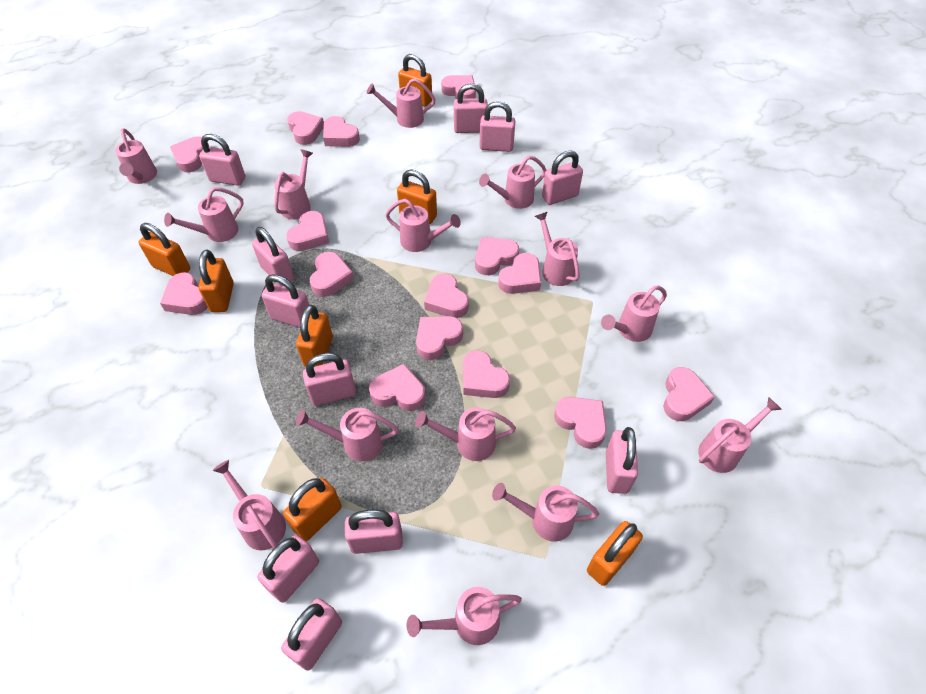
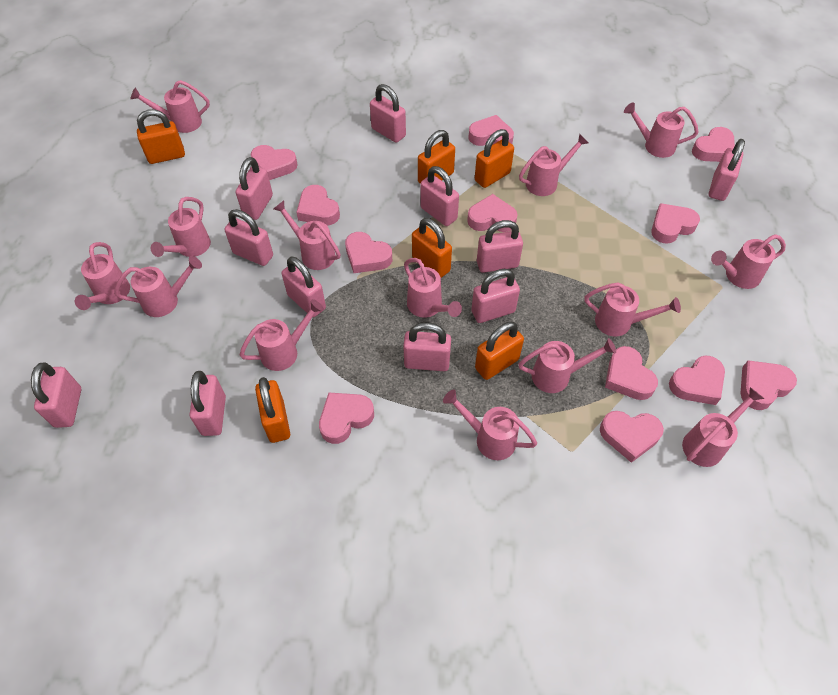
orange padlock: [138,223,190,276] [198,250,234,312] [283,478,342,541] [296,305,333,367] [397,169,437,224] [398,54,432,107] [587,521,643,586] = 7 -> [137,109,185,164] [255,377,290,443] [412,218,452,278] [418,130,455,184] [475,129,514,188] [475,322,524,380] = 6
pink heart: [160,272,208,315] [170,136,209,172] [286,211,329,251] [287,111,324,145] [310,252,354,297] [323,116,360,147] [369,364,425,411] [416,316,463,360] [424,273,469,318] [441,75,476,99] [463,350,510,398] [475,237,519,275] [498,253,541,294] [554,397,607,449] [663,367,715,421] = 15 -> [251,145,298,180] [296,185,340,225] [319,393,374,444] [345,232,392,273] [467,194,518,232] [468,115,514,146] [600,411,664,463] [605,346,658,400] [651,203,700,244] [669,355,725,405] [692,127,735,162] [741,360,797,410] = 12

